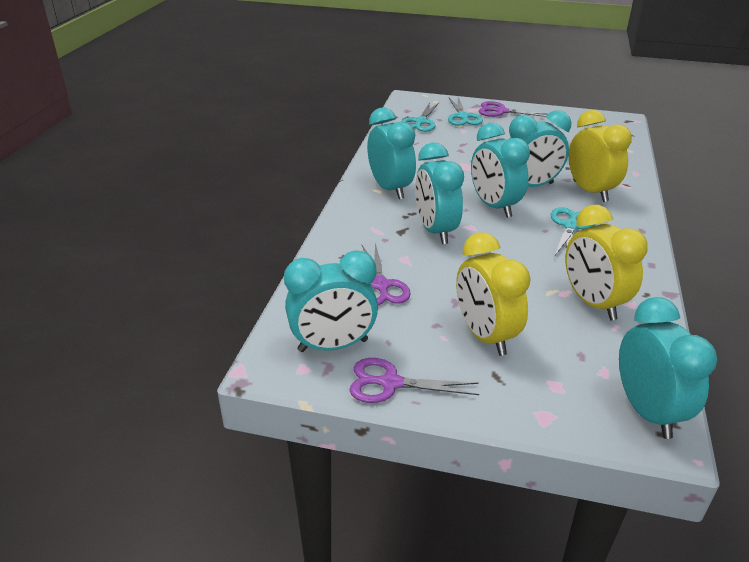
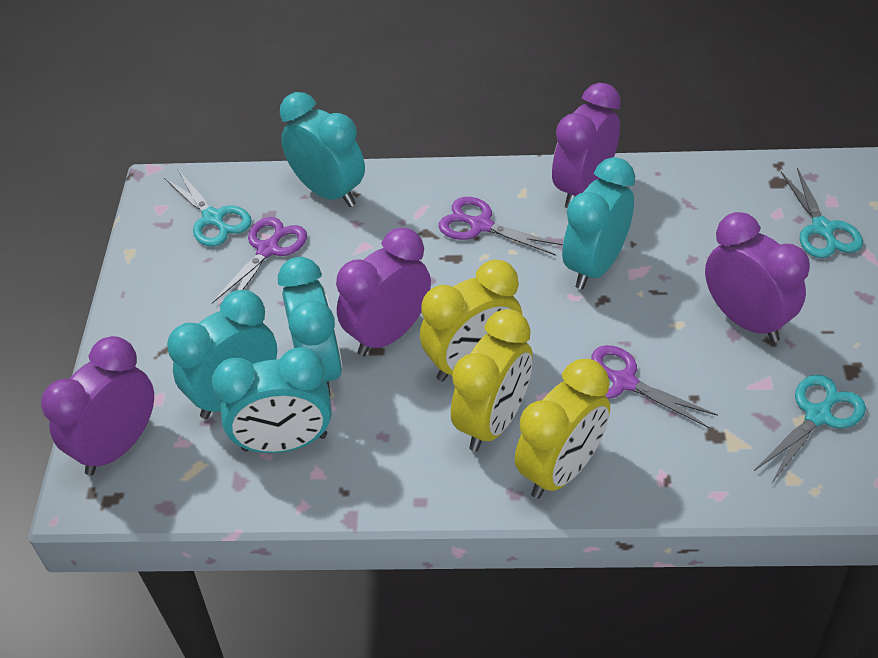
purple clock: none = 0 -> [41,336,154,475] [336,228,431,356] [552,83,621,208] [705,212,810,342] = 4
turquoise clock: [284,250,378,352] [367,108,416,199] [415,143,464,244] [471,123,530,218] [509,110,571,187] [619,297,717,439] = 6 -> [167,290,277,419] [212,347,332,453] [278,257,342,396] [280,92,365,207] [562,157,635,289] = 5

